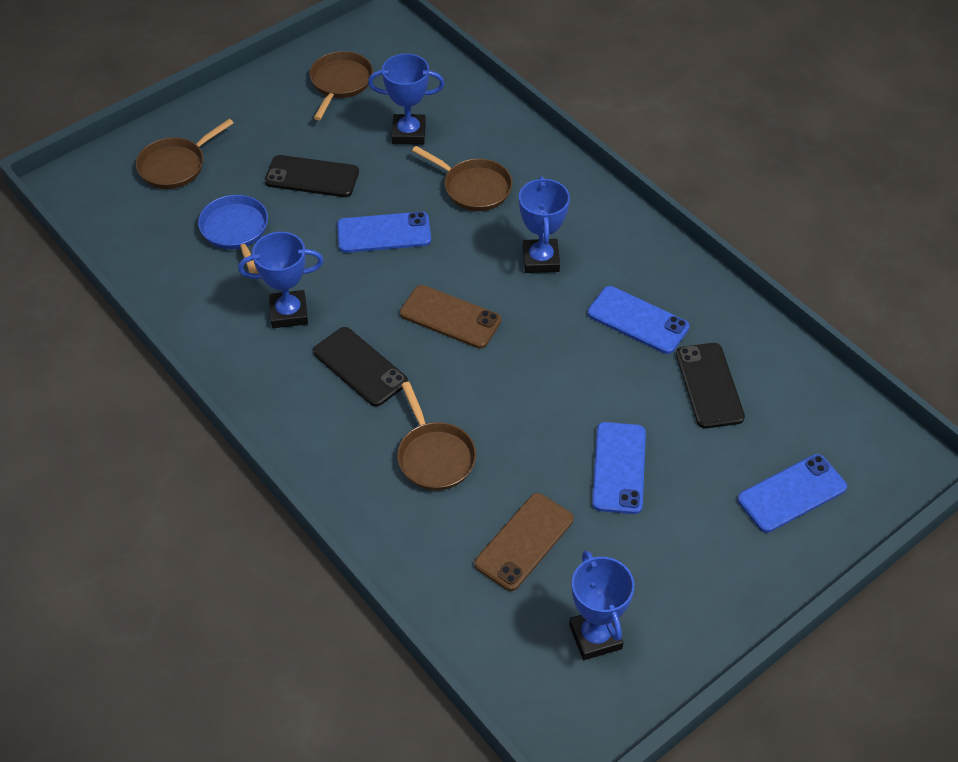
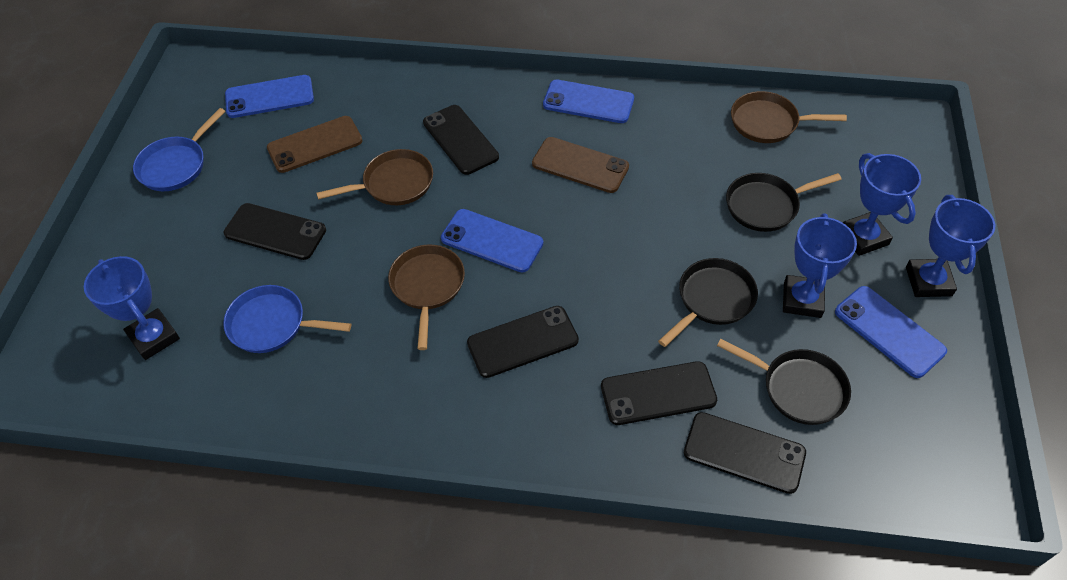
black pan: none = 0 -> [658,258,758,347] [717,339,851,425] [726,173,842,232] = 3
black phone: [265,155,359,197] [313,327,408,407] [676,343,745,428] = 3 -> [224,203,326,260] [423,105,499,175] [467,306,579,378] [601,361,717,425] [684,412,806,494] = 5
blue pan: [198,195,268,274] = 1 -> [133,108,225,191] [223,285,351,353] = 2
brown pan: [136,119,234,189] [310,51,373,120] [397,382,476,490] [412,146,513,211] = 4 -> [316,149,433,205] [388,245,465,350] [731,91,847,143] = 3

